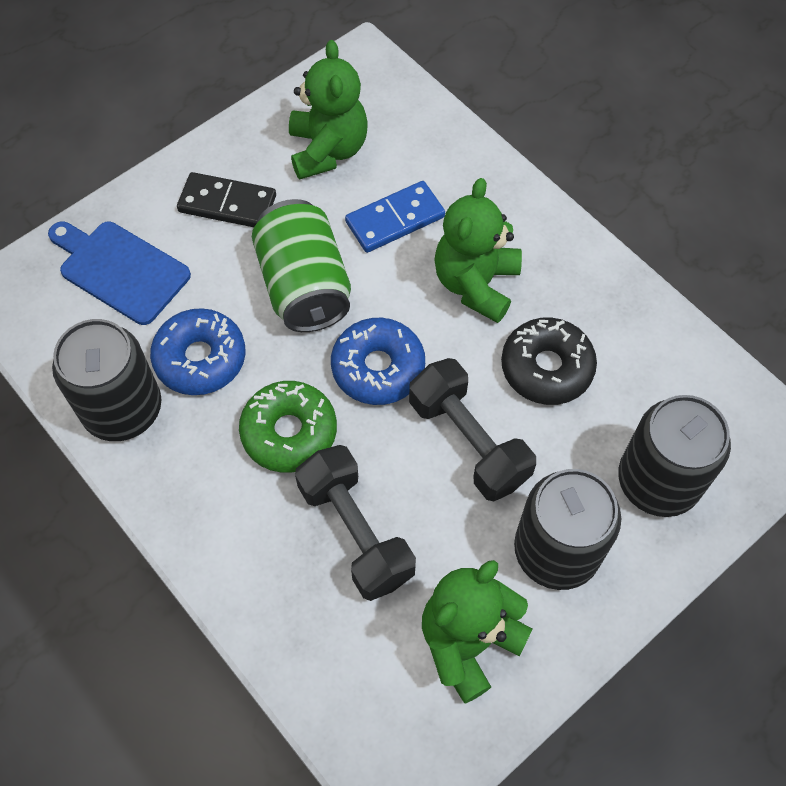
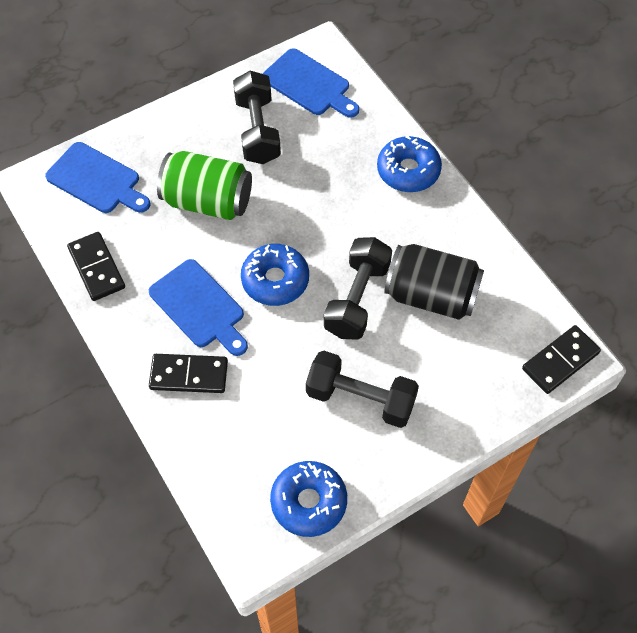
black can: [52,319,161,441] [514,469,621,590] [618,395,731,517] = 3 -> [384,244,484,320] = 1
black domino: [177,172,276,227] = 1 -> [67,232,125,301] [149,354,228,393] [522,325,601,394] = 3
black donut: [501,317,597,405] = 1 -> none = 0
black dumbbell: [295,445,416,601] [409,358,536,501] = 2 -> [233,71,281,164] [306,351,419,428] [324,237,392,340] = 3
blue cutting board: [48,222,191,325] = 1 -> [45,142,151,213] [149,259,248,356] [263,48,359,118] = 3
blue domino: [345,181,445,253] = 1 -> none = 0
blue donut: [150,308,245,395] [331,318,425,405] = 2 -> [241,244,309,306] [270,461,347,537] [377,135,442,192] = 3
green donut: [239,381,337,473] = 1 -> none = 0
green teddy bear: [289,40,368,180] [422,560,533,703] [434,178,522,323] = 3 -> none = 0

